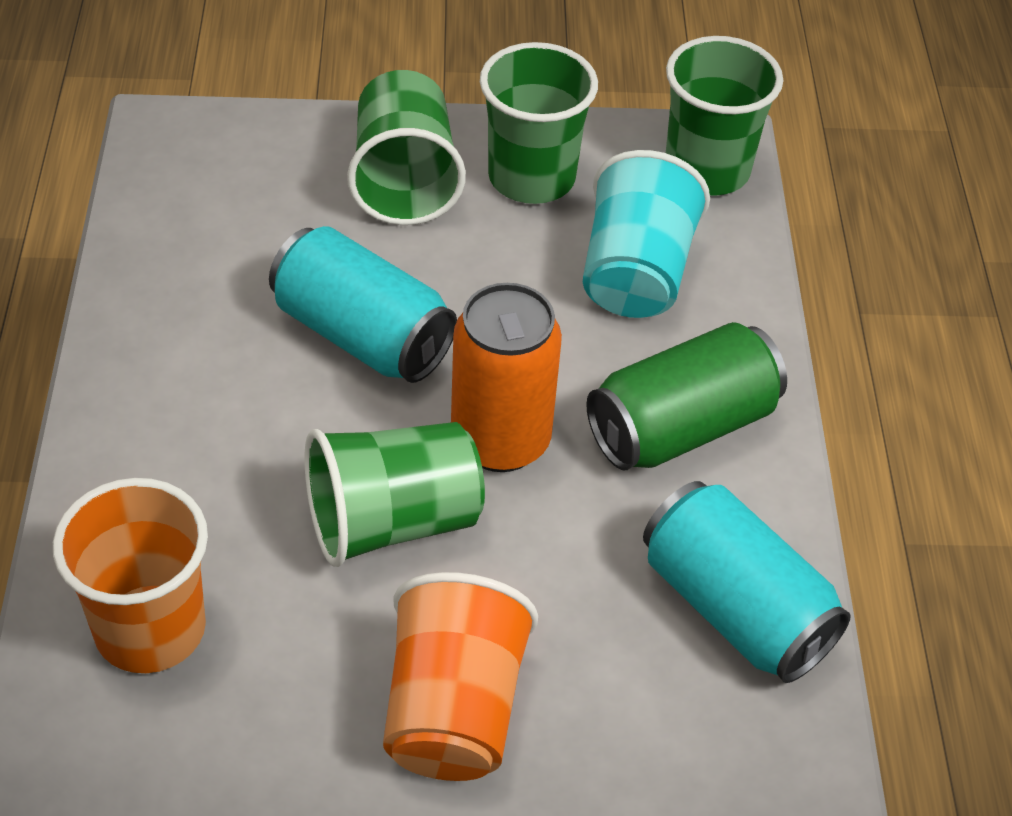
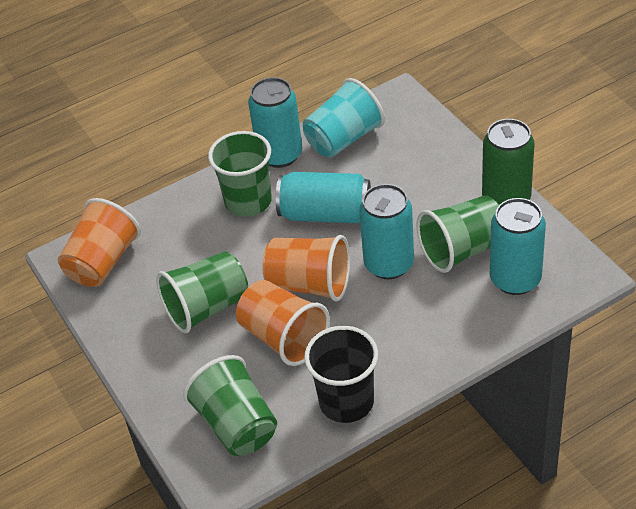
black cup: none = 0 -> [304,326,378,423] = 1
orange can: [451,283,562,472] = 1 -> none = 0
orange cup: [53,478,208,673] [383,572,538,781] = 2 -> [58,198,141,287] [236,280,330,366] [262,235,350,302] = 3
turquoise can: [269,226,457,383] [643,481,851,683] = 2 -> [248,77,302,168] [276,172,371,223] [359,184,414,279] [490,198,546,295] = 4

